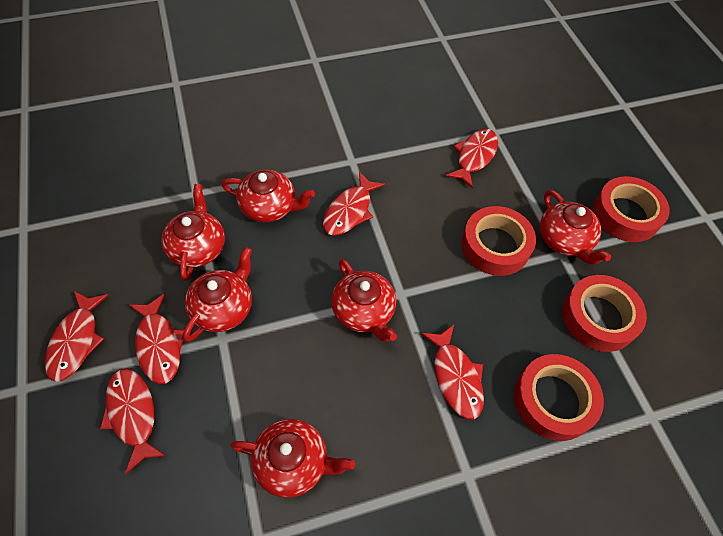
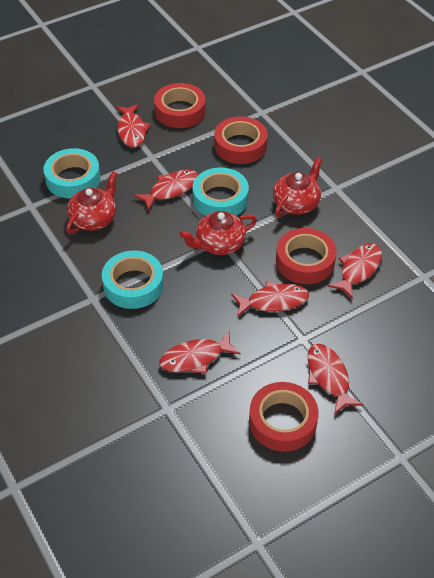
red teapot: [161,184,225,281] [183,247,252,342] [222,170,315,222] [231,419,355,498] [331,259,397,342] [540,190,611,265] = 6 -> [66,172,117,234] [180,211,257,255] [273,157,322,217] = 3
turquoise tape: none = 0 -> [43,148,101,198] [102,250,164,309] [192,168,249,216] = 3

